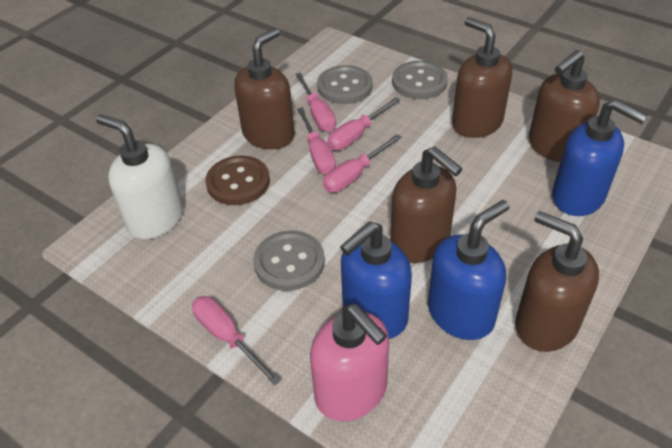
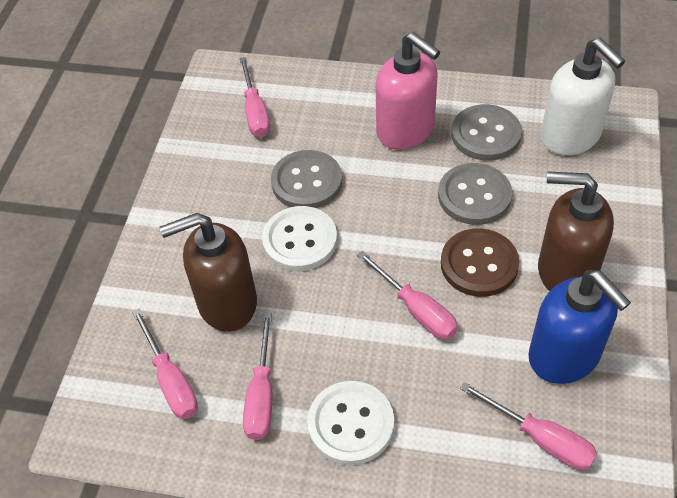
blue soap dispenser: [340,221,412,339] [428,200,509,340] [552,99,648,216] = 3 -> [528,270,631,384] = 1
brown soap dispenser: [234,28,295,149] [390,146,463,263] [452,17,512,138] [515,211,599,352] [529,50,600,162] = 5 -> [159,213,257,332] [538,171,614,291] = 2
white button: none = 0 -> [262,206,337,271] [307,381,394,465] = 2

